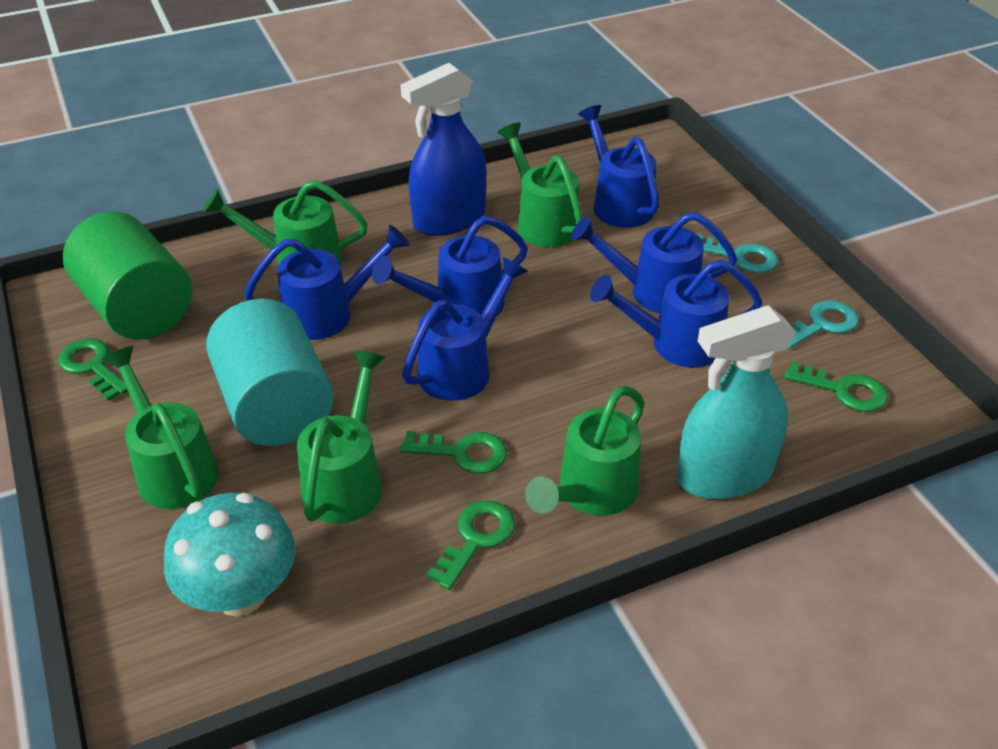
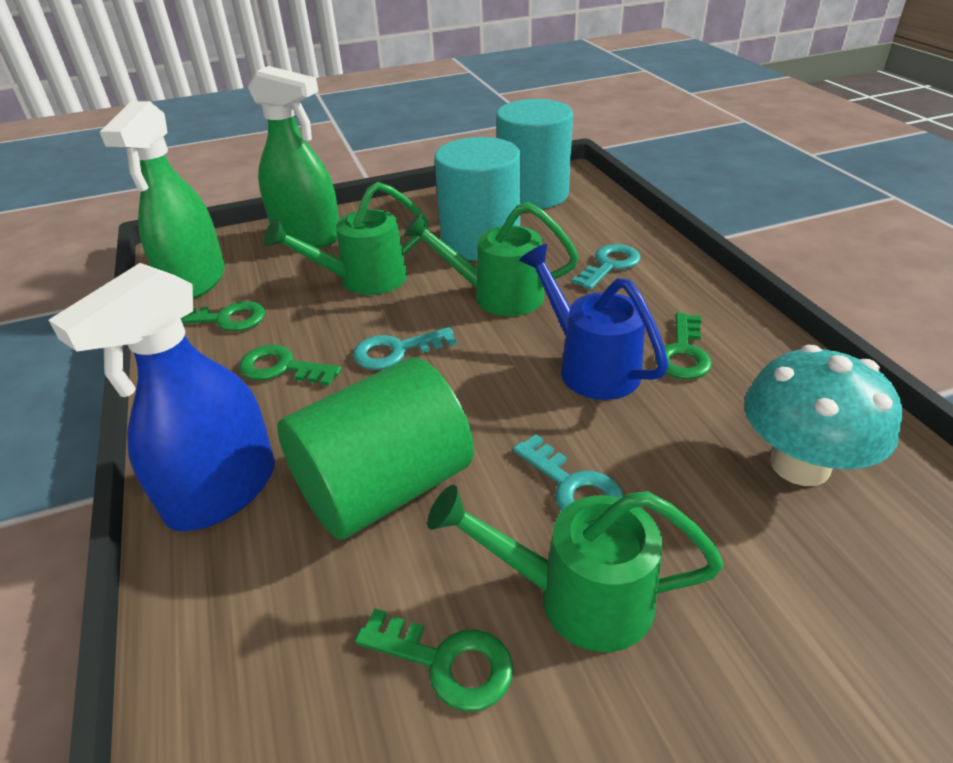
blue watering can: [244,225,410,340] [372,216,528,317] [402,257,528,401] [571,212,737,314] [578,105,659,228] [590,259,762,368] = 6 -> [519,244,669,400] = 1
green spray bottle: none = 0 -> [100,101,225,299] [248,66,339,248] = 2
green watering can: [102,346,219,509] [203,180,368,266] [297,351,385,523] [497,123,582,247] [525,386,645,516] = 5 -> [264,182,428,295] [404,202,579,316] [427,485,724,652] = 3
turquoise cylinder: [206,299,334,446] = 1 -> [435,137,521,261] [496,99,573,209] = 2
turquoise key: [697,234,778,273] [787,300,858,349] = 2 -> [353,327,456,370] [513,434,623,511] [572,244,641,290] = 3
turquoise spray bottle: [677,305,796,499] = 1 -> none = 0

